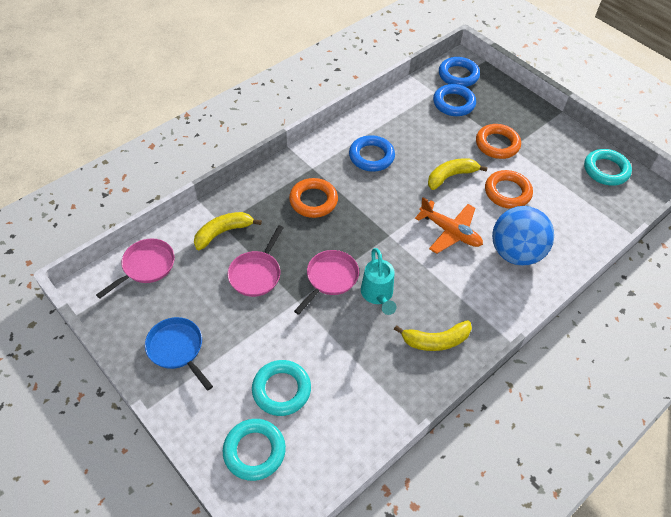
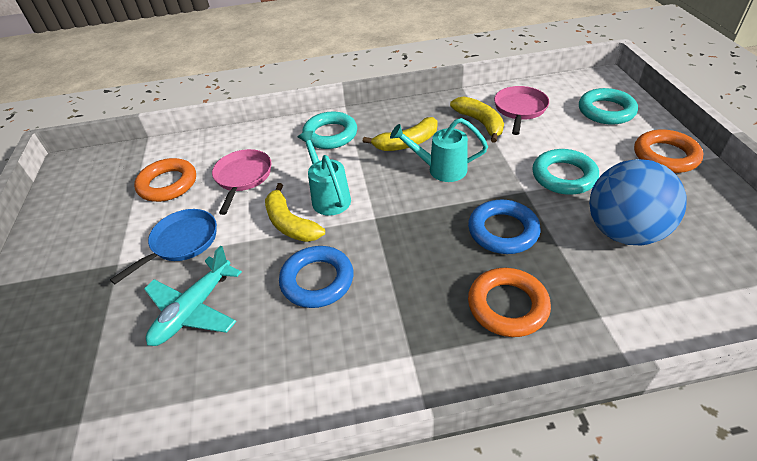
blue ring: [349,135,395,172] [433,84,476,116] [439,57,480,87] = 3 -> [279,246,353,308] [468,200,541,254] = 2
orange plane: [415,197,483,254] = 1 -> none = 0
pink pan: [96,238,175,299] [228,225,284,297] [294,250,359,315] = 3 -> [212,149,271,215] [494,86,549,135] = 2
turquoise plane: none = 0 -> [144,245,242,346] = 1
turquoise watering can: [361,248,397,315] = 1 -> [298,131,351,216] [390,118,488,182] = 2

